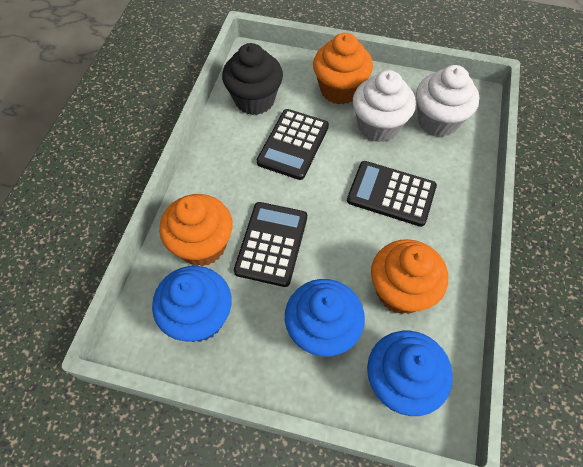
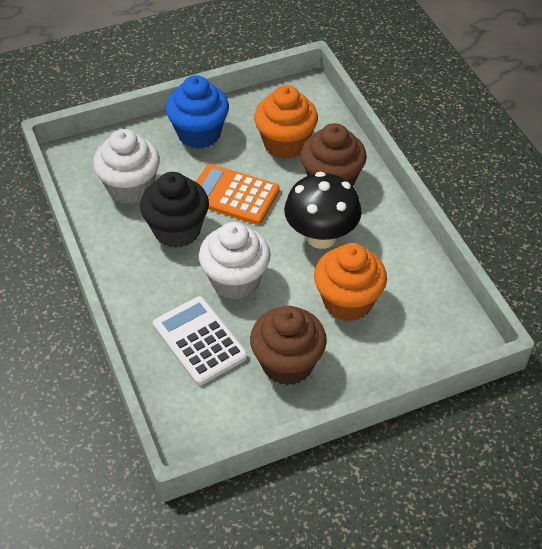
black calculator: [234,202,307,287] [257,109,329,180] [347,161,437,227] = 3 -> none = 0
black mushroom: none = 0 -> [284,172,362,249] = 1
blue cupcake: [152,266,232,342] [285,279,365,357] [367,331,453,416] = 3 -> [165,75,229,149] = 1
brown cupcake: none = 0 -> [250,306,327,385] [300,123,367,186] = 2
orange calculator: none = 0 -> [196,164,280,225] = 1
orange cupcake: [159,194,233,267] [313,33,373,104] [371,239,448,314] = 3 -> [254,85,318,159] [314,243,387,321] = 2
white calculator: none = 0 -> [153,296,248,385] = 1

